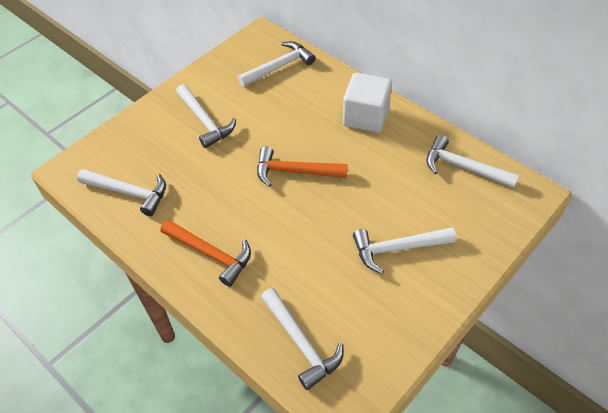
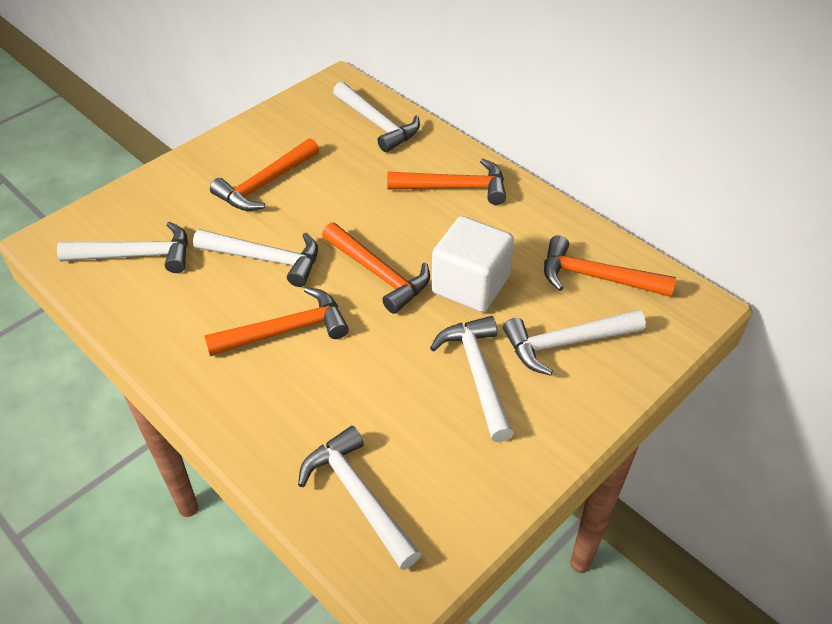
orange hammer: [160,219,251,287] [257,146,348,187] = 2 -> [204,287,349,356] [210,138,319,211] [322,223,430,314] [387,158,506,205] [544,235,676,297] = 5

